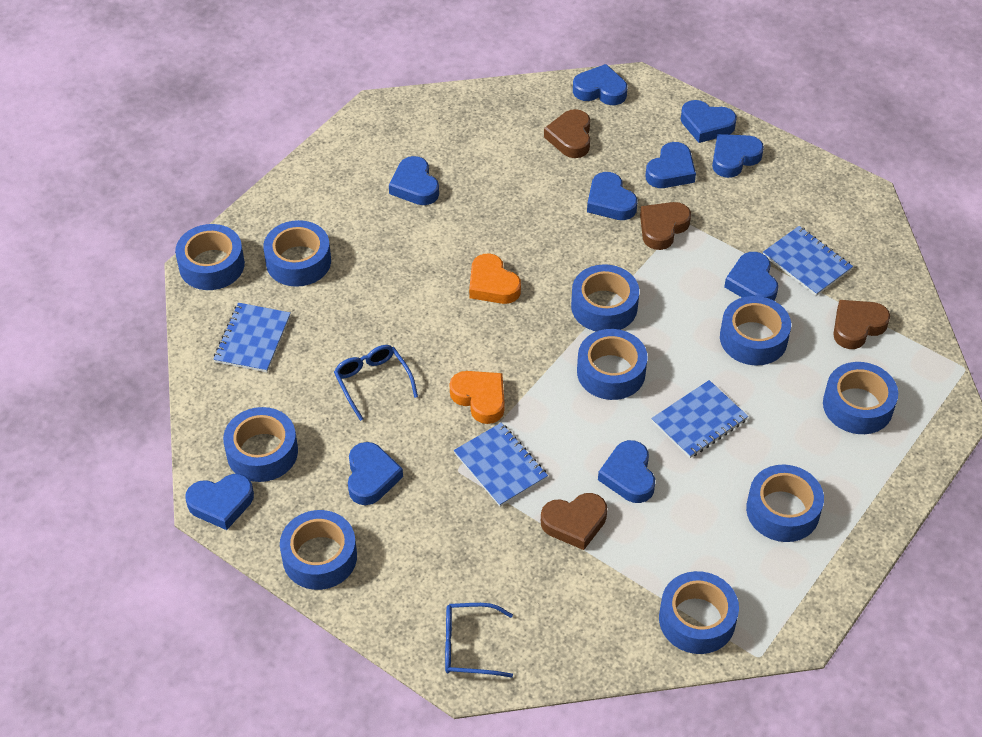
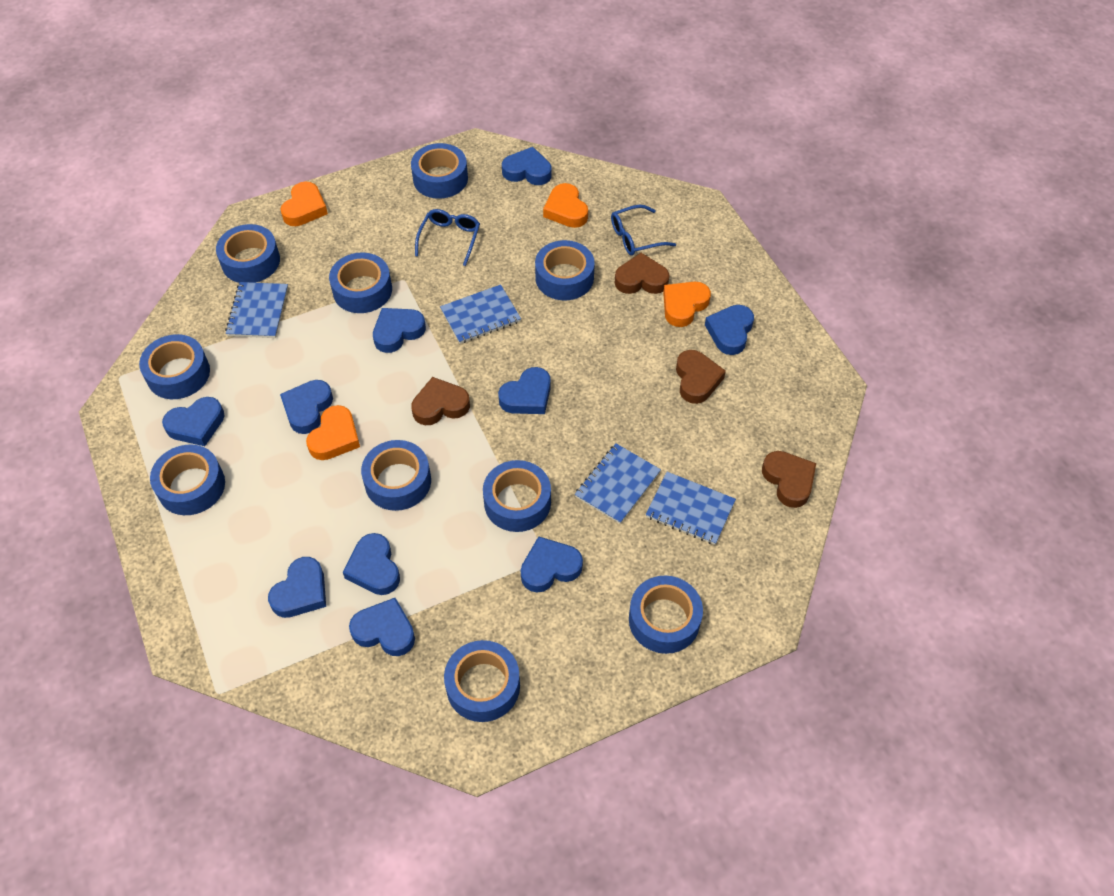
orange heart: [450,371,504,424] [469,253,521,304] = 2 -> [280,182,328,226] [306,405,360,460] [543,183,588,228] [663,282,711,327] = 4

